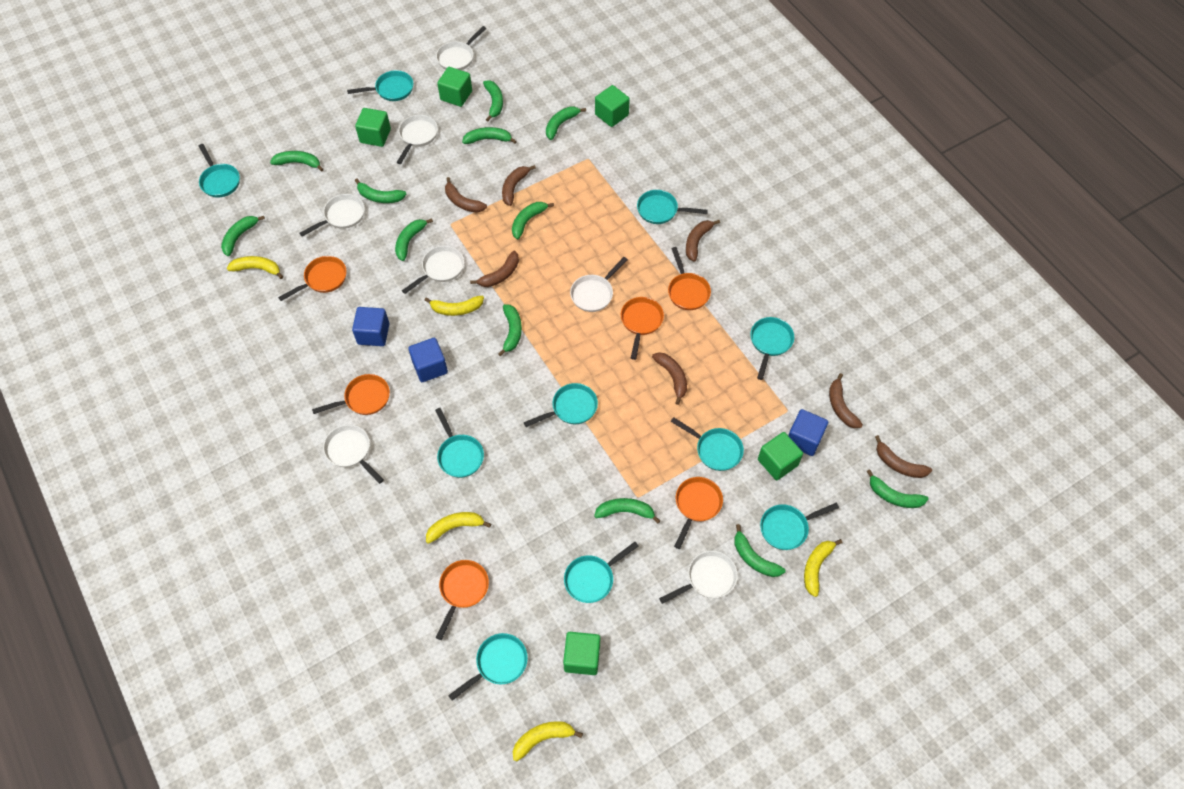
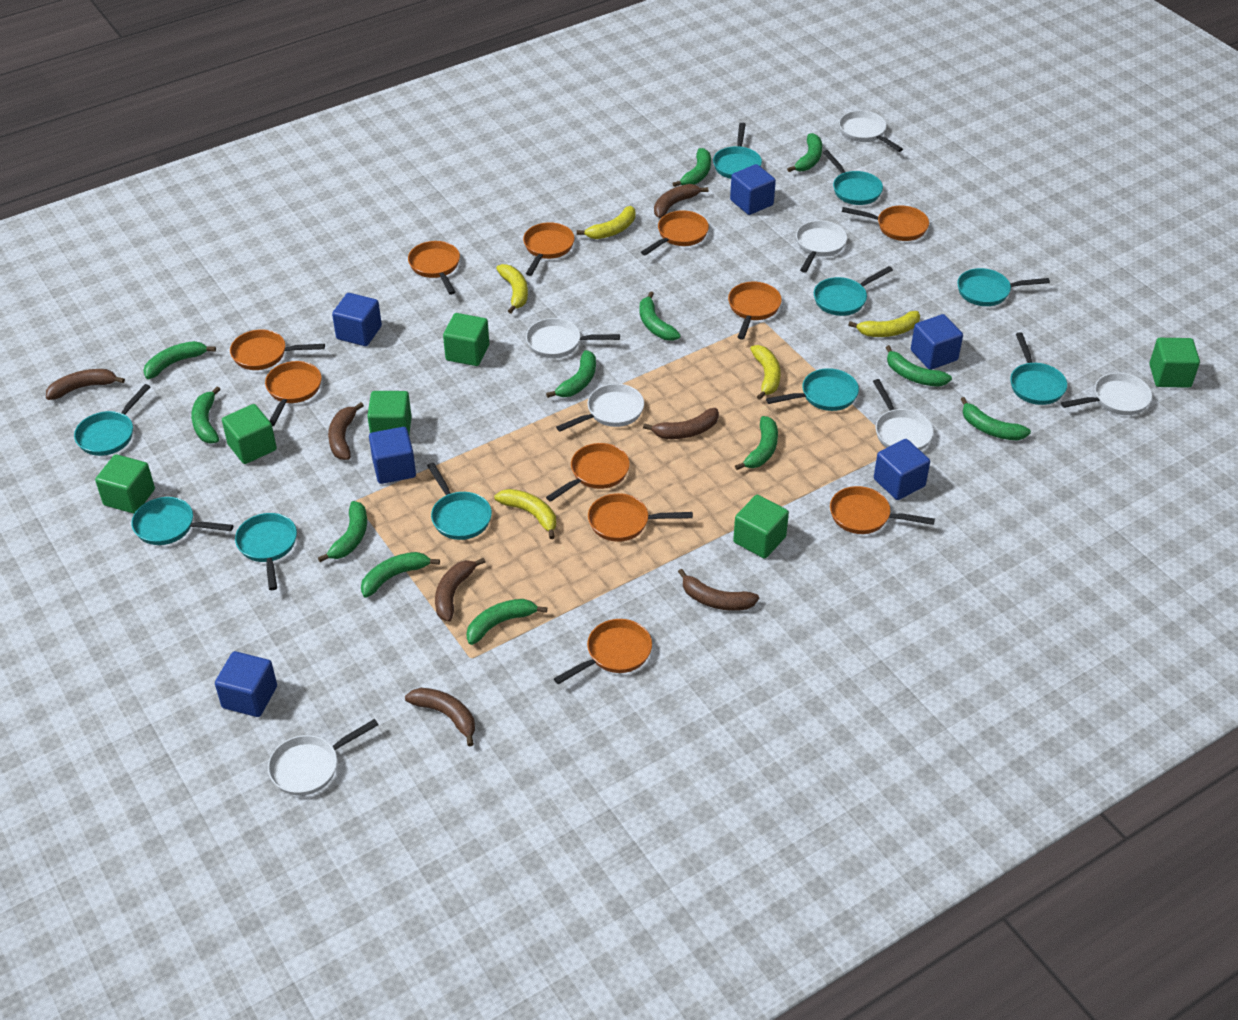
blue cube: [352,307,389,346] [408,338,448,382] [788,409,828,456] = 3 -> [215,651,277,717] [332,293,382,346] [369,427,416,484] [730,164,776,215] [874,439,930,500] [911,314,963,370] = 6
green cube: [355,108,391,147] [437,67,472,107] [563,632,600,675] [595,85,630,127] [758,432,803,480] = 5 -> [95,454,155,514] [222,404,277,464] [367,391,412,434] [443,313,489,366] [733,495,789,559] [1149,338,1200,388] = 6
orange pan: [278,256,347,301] [312,374,390,415] [436,560,489,640] [621,297,664,360] [668,247,711,310] [674,477,723,549] = 6 -> [230,329,325,370] [265,361,322,426] [408,241,460,295] [523,222,575,276] [546,443,630,502] [554,619,652,684] [588,493,693,542] [641,210,709,255] [728,282,782,340] [830,486,935,534] [842,205,929,241] = 11

